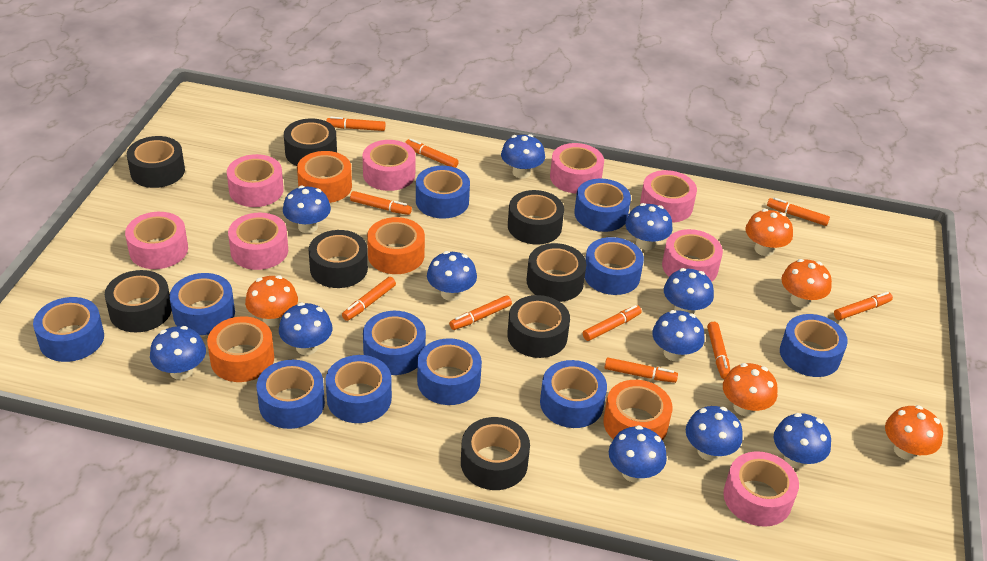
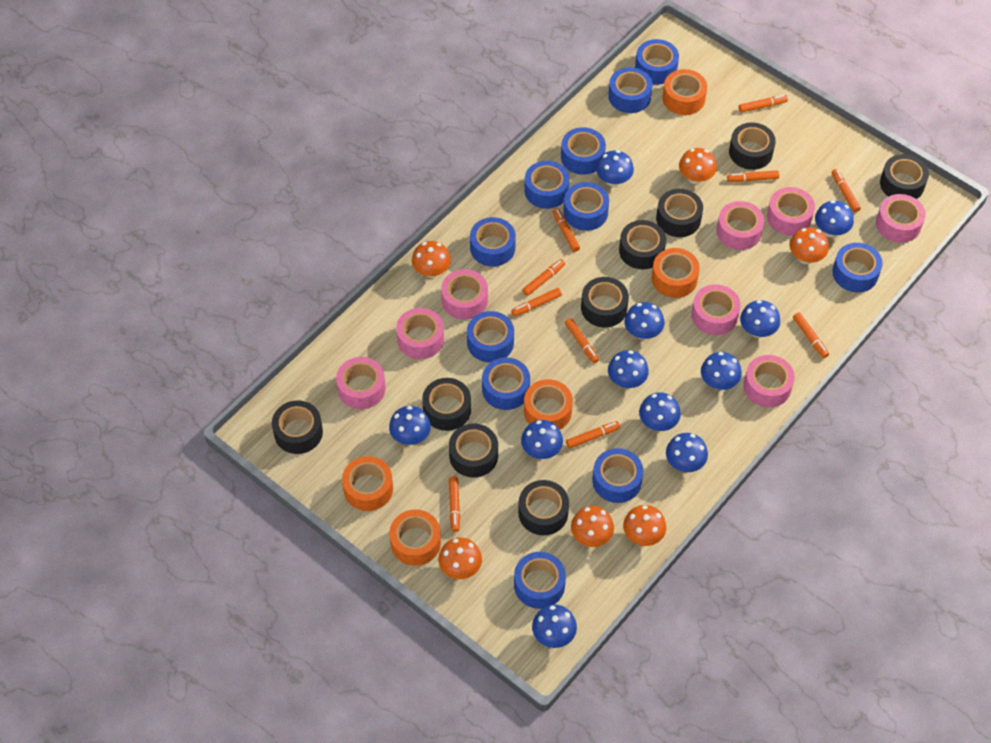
black tape: [105,270,172,332] [127,136,185,188] [284,118,337,166] [309,230,368,288] [461,417,530,490] [507,295,570,358] [508,190,564,245] [527,243,586,302] = 8 -> [272,400,323,454] [422,378,471,431] [449,423,498,477] [518,480,569,535] [581,277,629,327] [619,220,666,269] [656,189,703,237] [729,123,776,170] [880,154,929,199] = 9
orange mushroom: [245,275,298,327] [723,363,777,416] [745,209,793,256] [781,259,832,308] [885,405,943,460] = 5 -> [412,241,451,278] [438,537,482,579] [571,506,614,547] [623,505,666,546] [679,148,717,184] [790,227,829,264] = 6
orange tape: [207,316,274,382] [297,151,352,203] [367,217,425,274] [603,380,672,440] = 4 -> [342,456,393,511] [389,510,441,566] [524,379,573,430] [652,248,700,298] [662,69,707,115] = 5

